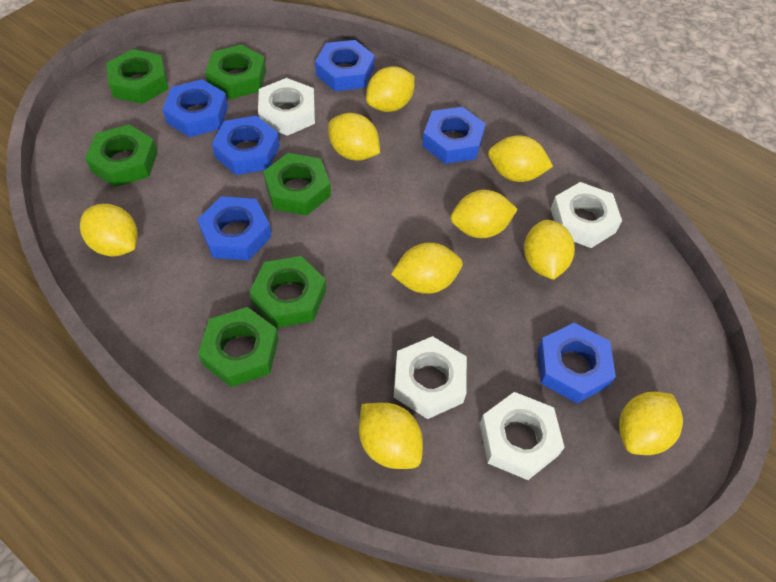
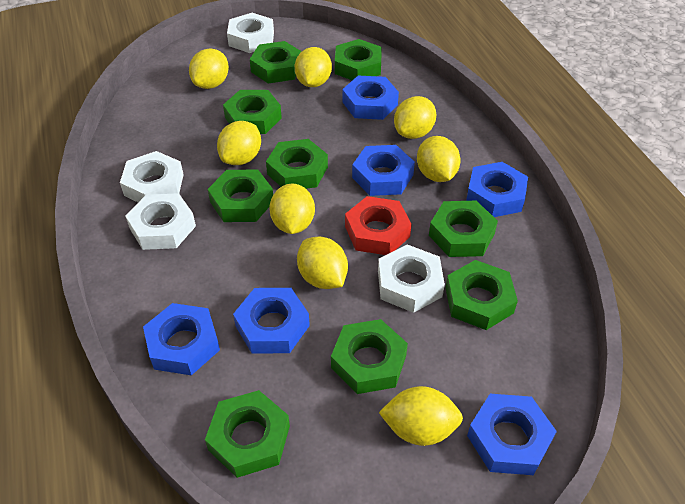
green nut: [85,124,158,187] [106,49,168,104] [198,307,279,387] [205,45,266,99] [249,256,326,328] [263,153,331,215] = 6 -> [205,390,290,478] [208,170,273,222] [223,90,282,134] [250,41,302,84] [266,139,328,189] [331,319,408,394] [335,39,381,80] [429,201,498,257] [445,260,518,330] = 9
red nut: none = 0 -> [345,196,412,255] = 1
yellow lemon: [80,204,138,257] [328,113,380,161] [359,403,423,469] [366,66,415,112] [391,243,463,294] [451,190,518,238] [488,135,553,182] [524,220,575,280] [619,392,683,455] = 9 -> [189,48,229,89] [217,121,261,165] [269,184,315,234] [295,47,332,87] [297,237,348,289] [379,386,463,446] [394,96,437,139] [417,136,460,182] = 8

